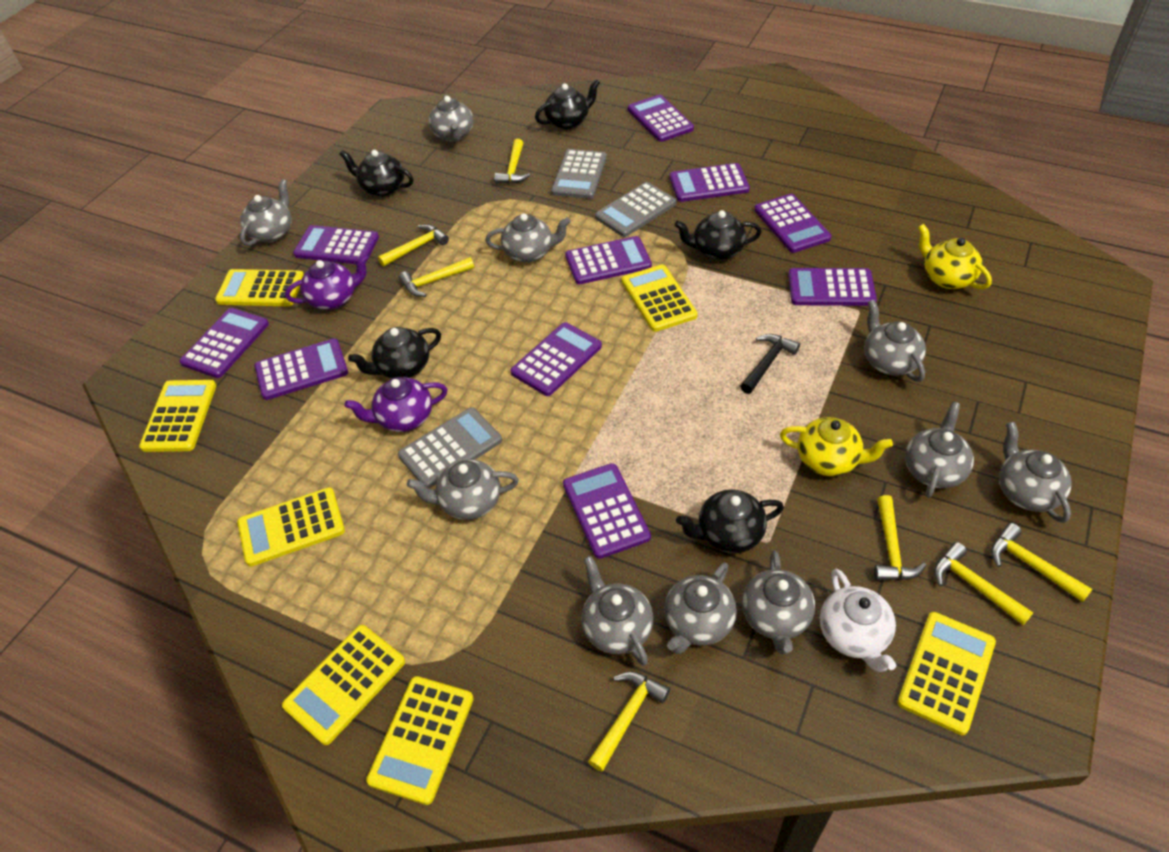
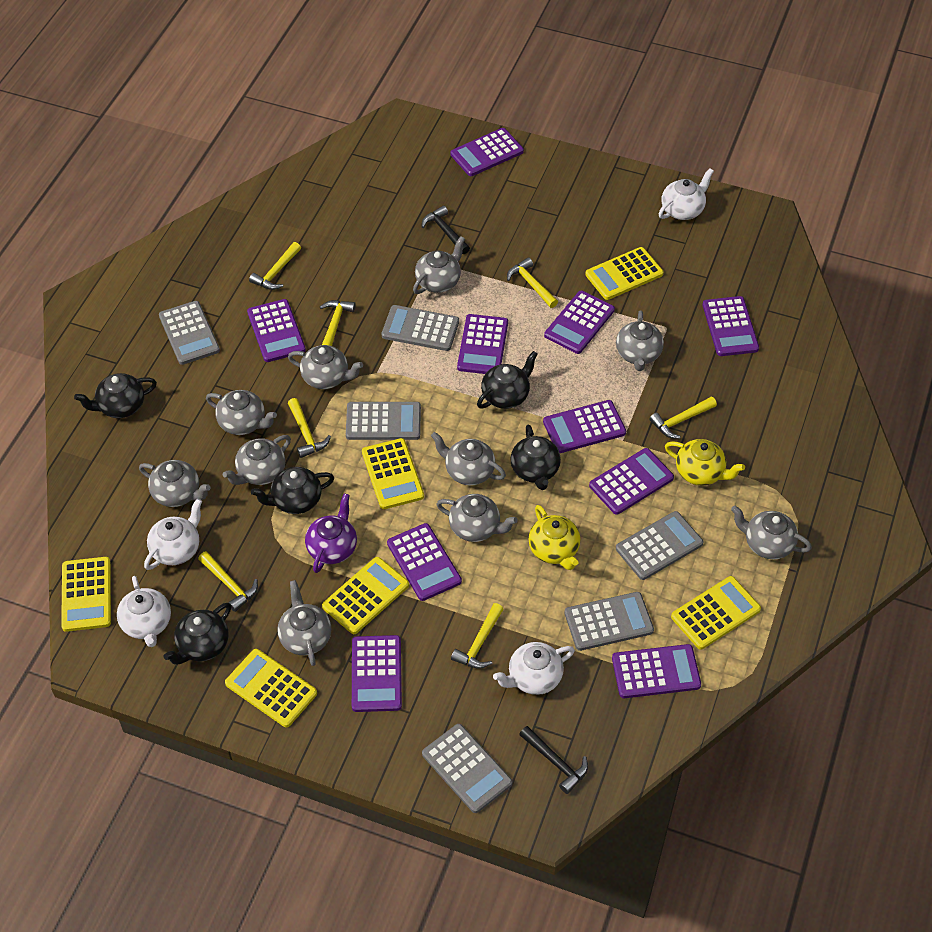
black hammer: [740,334,800,394] = 1 -> [422,206,470,254] [519,726,588,794] = 2
grey calculator: [398,407,502,488] [551,149,607,199] [595,182,676,237] = 3 -> [159,301,220,365] [346,402,421,440] [382,305,459,351] [422,724,513,813] [564,592,654,651] [616,511,703,580] = 6
purple teapot: [285,254,369,310] [344,377,448,432] = 2 -> [305,493,357,573] = 1
white teapot: [820,568,896,672] = 1 -> [117,576,171,647] [144,498,202,570] [493,642,575,695] [659,168,714,220] = 4
yellow calculator: [139,380,216,452] [215,269,304,306] [237,487,345,567] [282,625,405,745] [366,676,474,805] [622,265,698,332] [897,612,996,735] = 7 -> [61,557,111,632] [225,649,317,727] [322,557,409,634] [362,438,424,509] [585,247,663,300] [671,576,761,650] = 6

